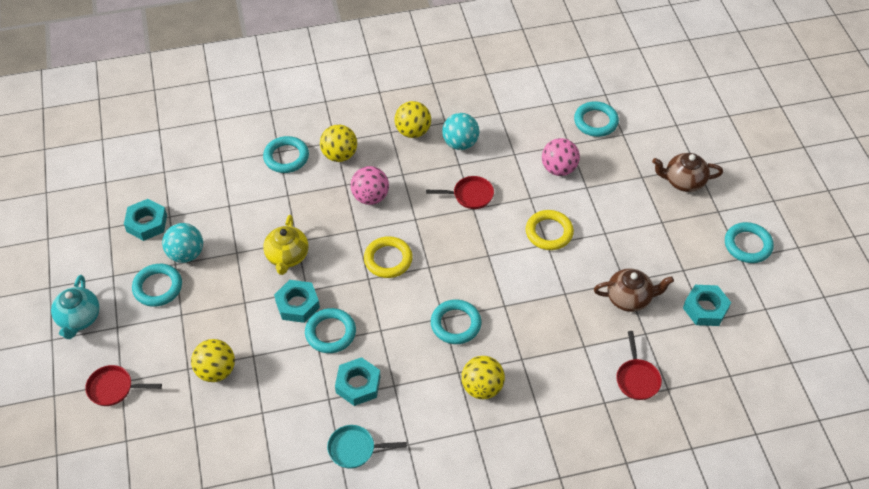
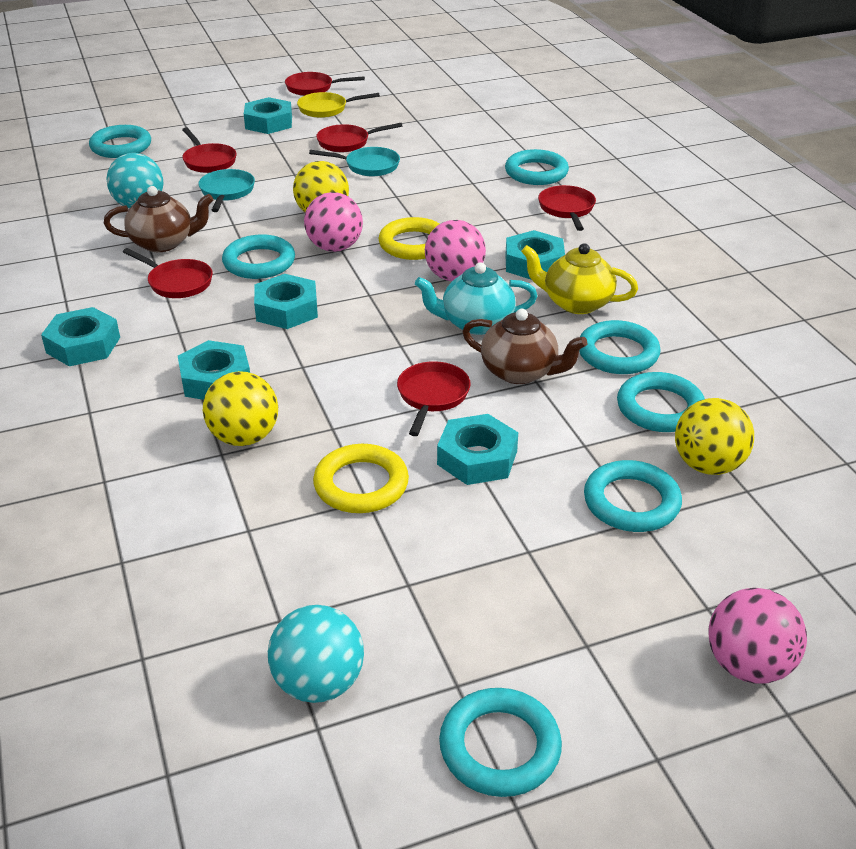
pink ball: [351,166,389,205] [542,138,580,176] = 2 -> [304,192,363,252] [425,220,486,281] [708,588,807,684] = 3
red pan: [85,365,162,406] [426,176,494,209] [616,331,662,400] = 3 -> [123,248,213,298] [182,127,237,173] [285,72,365,96] [316,123,402,152] [397,361,471,436] [538,185,596,231] = 6
turquoise nut: [124,199,167,241] [274,280,320,323] [335,357,381,406] [683,285,731,326] = 4 -> [41,307,120,366] [178,340,250,400] [244,97,292,134] [254,274,318,329] [437,414,518,485] [506,230,565,280] = 6
turquoise pan: [327,425,407,469] = 1 -> [198,169,255,212] [309,147,400,176] = 2
turquoise ring: [132,264,182,307] [263,136,309,173] [305,308,356,353] [431,300,481,344] [574,101,619,137] [725,222,774,263] = 6 -> [89,125,151,158] [222,235,295,279] [439,688,562,797] [505,149,569,185] [579,320,661,374] [584,460,682,532] [617,372,705,432] = 7
yellow ball: [191,339,235,382] [320,124,357,162] [394,101,431,138] [461,356,505,399] = 4 -> [203,371,278,446] [293,161,349,212] [675,398,754,475] = 3
yellow pan: none = 0 -> [297,92,380,118] = 1

